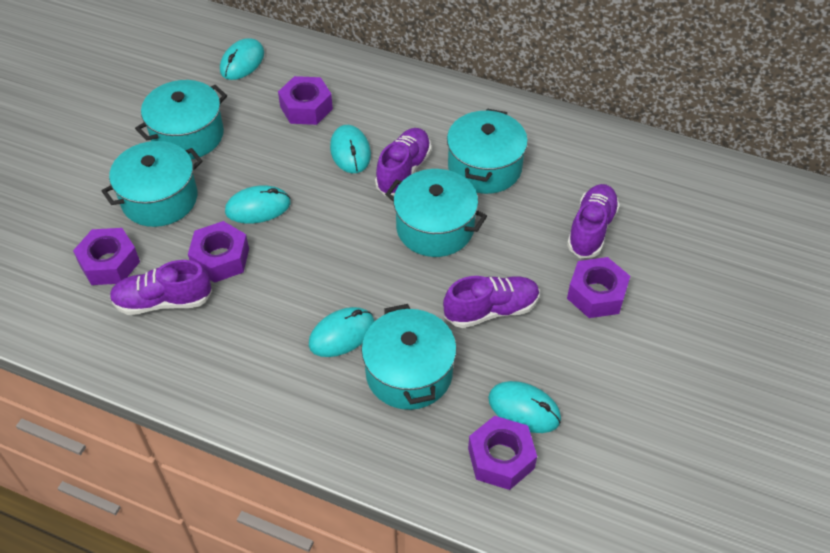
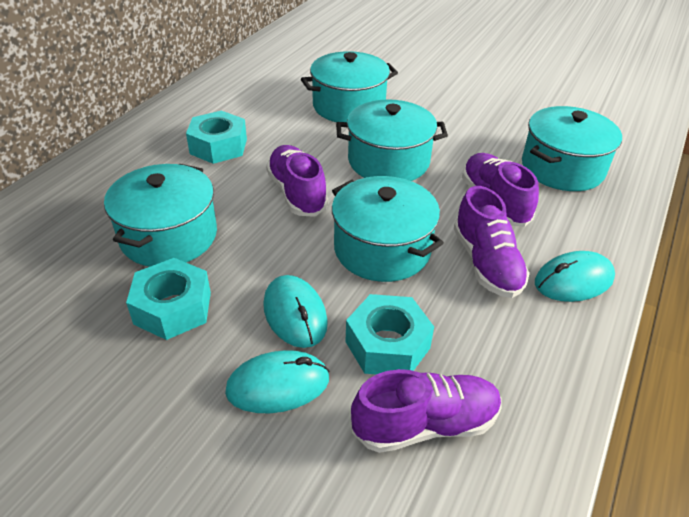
purple nut: [73,228,140,285] [188,221,249,283] [278,76,333,125] [468,416,537,490] [567,257,630,318] = 5 -> none = 0
turquoise mouse: [220,38,264,80] [225,185,291,224] [309,307,375,357] [330,125,371,173] [488,381,561,433] = 5 -> [225,350,330,413] [263,275,328,348] [535,251,615,302] = 3
turquoise nut: none = 0 -> [126,258,211,340] [186,111,247,164] [345,294,434,374] = 3

